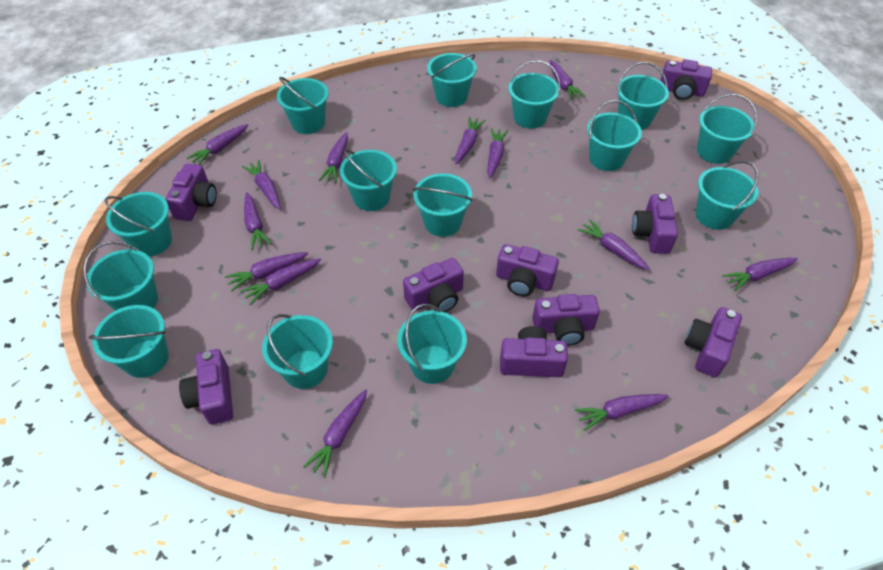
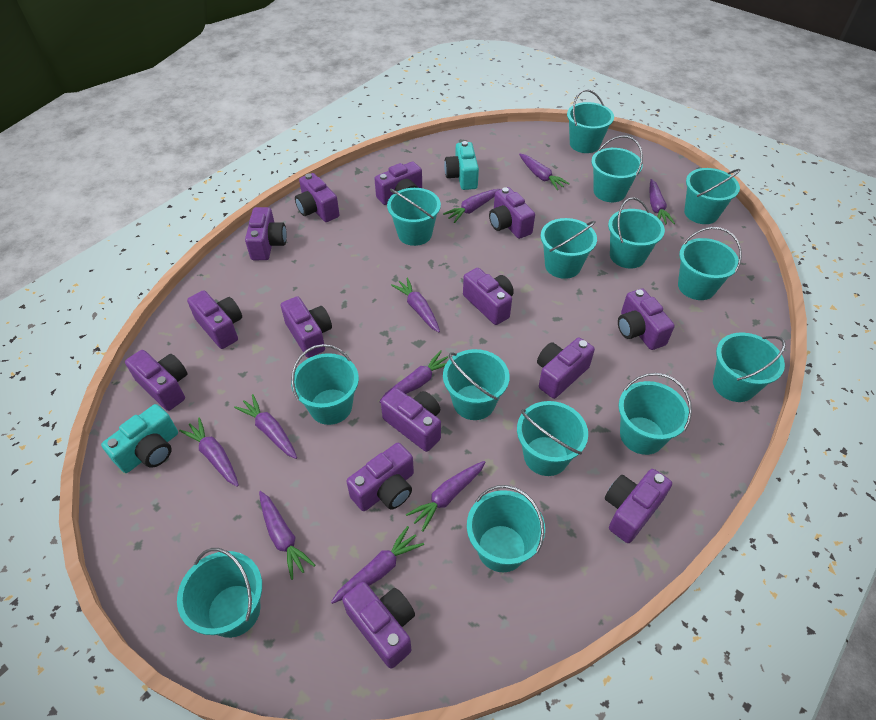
purple camera: [165,164,217,221] [179,349,233,425] [403,258,464,312] [496,244,559,296] [500,326,568,377] [532,294,600,346] [632,194,678,254] [660,59,712,100] [685,307,742,378] = 9 -> [125,350,187,411] [187,290,242,349] [245,207,287,260] [281,296,332,358] [295,173,340,222] [342,582,415,668] [346,443,414,511] [375,162,422,205] [381,388,441,452] [463,268,514,325] [489,187,535,239] [537,337,595,399] [605,469,672,543] [618,288,675,350] = 14
purple carrot: [187,124,248,165] [225,252,308,291] [240,258,321,305] [242,160,281,210] [244,192,272,250] [303,389,367,478] [319,132,348,183] [455,117,486,164] [487,128,508,178] [550,60,585,100] [575,394,669,431] [578,219,650,270] [722,258,798,291] = 13 -> [179,417,239,487] [234,394,297,459] [259,491,315,580] [331,526,424,604] [379,350,448,403] [391,277,440,332] [406,461,485,532] [443,189,500,223] [519,154,570,190] [649,179,675,224] = 10
turquoise camera: none = 0 -> [101,404,178,473] [444,141,479,190] = 2

